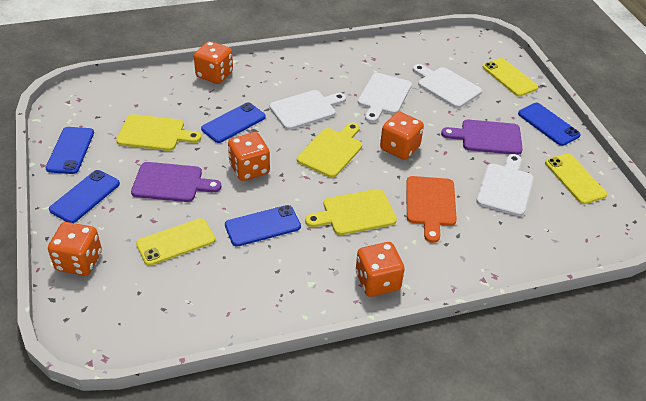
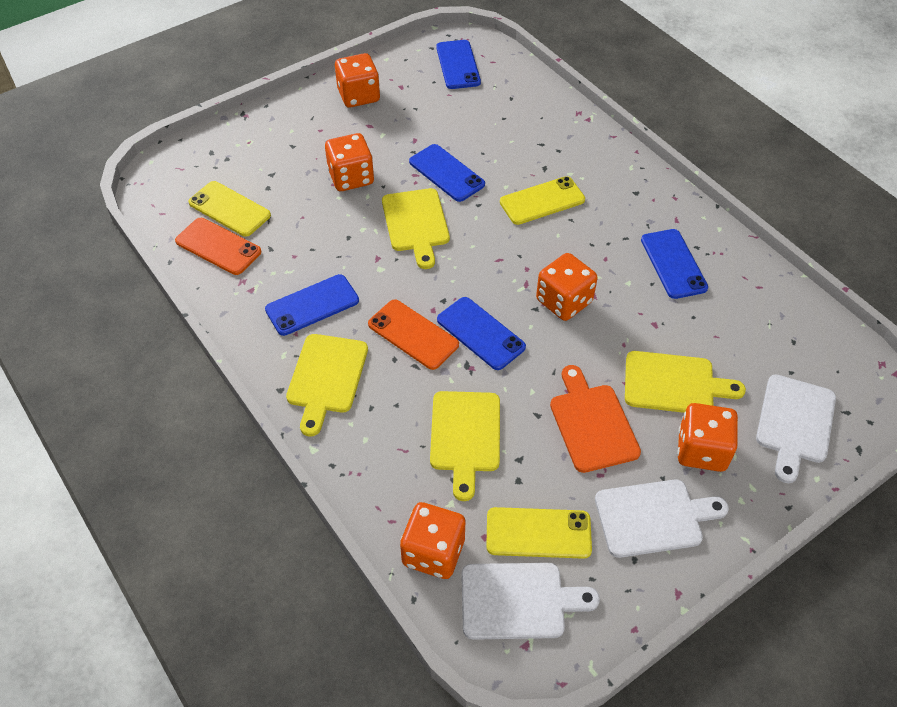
orange phone: none = 0 -> [175,218,261,275] [368,299,459,370] = 2
purple cutting board: [131,162,221,202] [441,120,523,155] = 2 -> none = 0
white cutting board: [270,90,346,130] [358,73,412,123] [413,64,482,108] [476,154,533,216] = 4 -> [461,563,600,640] [595,480,729,558] [756,374,836,483] = 3
yellow cutting board: [116,114,201,151] [297,122,362,178] [305,189,397,235] = 3 -> [286,334,368,436] [382,188,450,269] [430,391,500,501] [625,351,746,413] = 4

